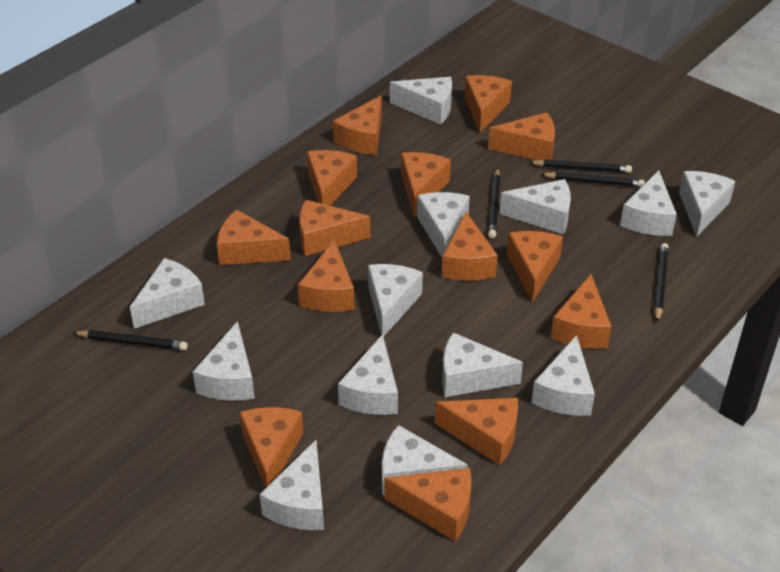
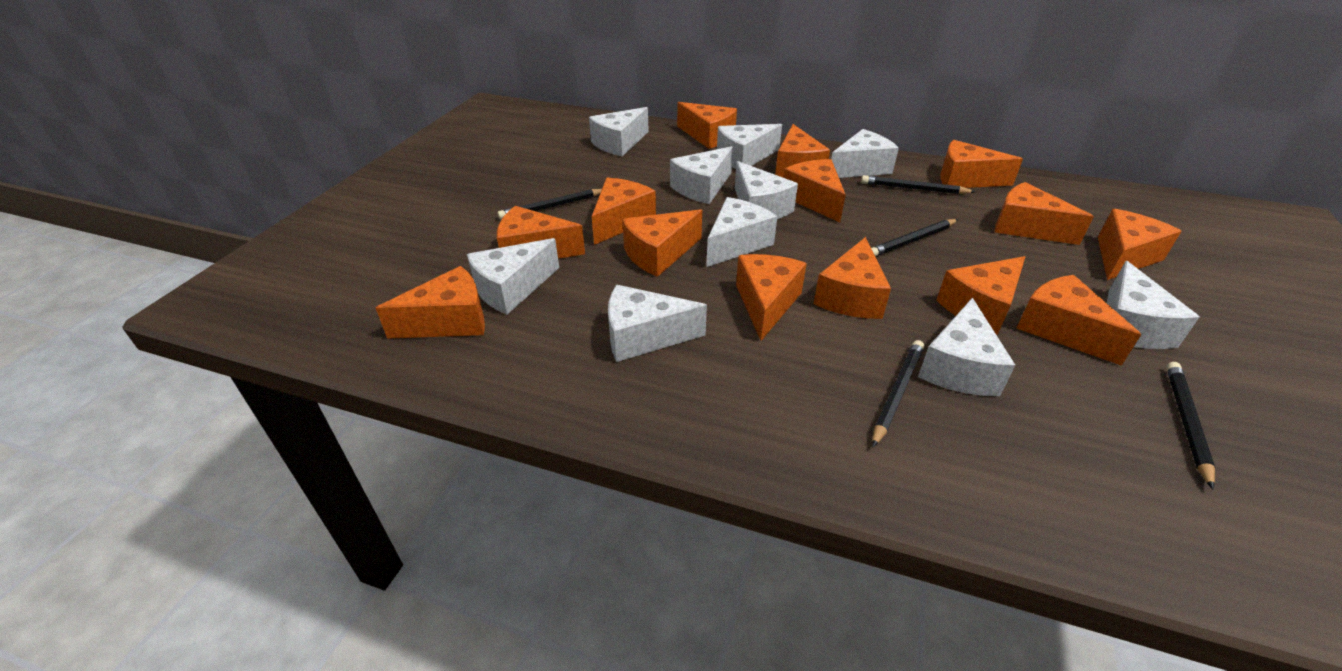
white cheese: [130,258,205,329] [193,321,255,401] [260,440,324,530] [338,334,398,415] [368,264,423,337] [382,425,468,495] [390,77,452,125] [417,192,470,257] [442,332,523,397] [499,179,571,234] [531,335,595,416] [620,170,677,236] [679,171,735,237] = 13 -> [467,238,559,315] [589,107,649,156] [608,285,707,362] [670,146,733,204] [706,197,777,267] [717,124,782,169] [735,161,798,219] [831,129,899,178] [918,298,1015,396] [1107,261,1199,349] = 10

